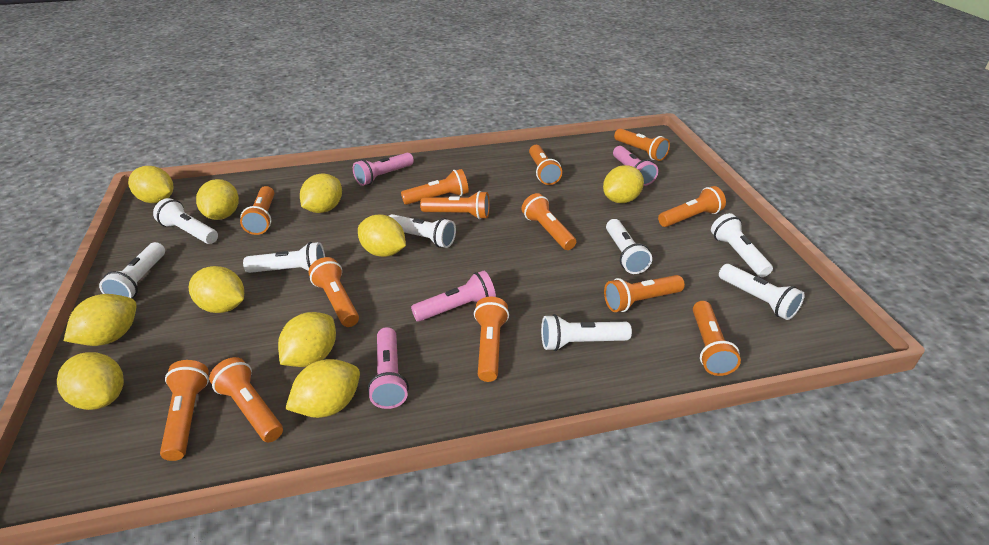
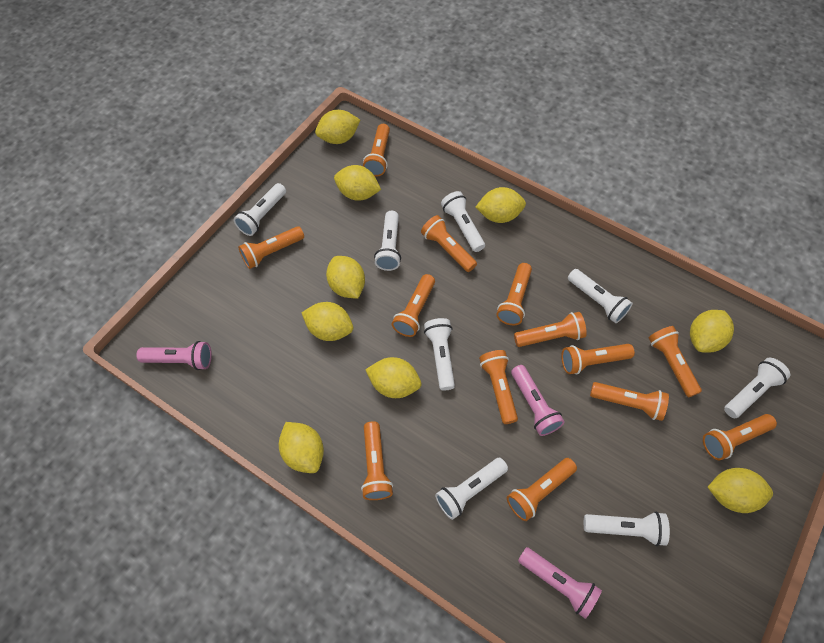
pink flashlight: [353,153,414,186] [368,327,409,409] [411,271,496,322] [613,146,658,186] = 4 -> [136,341,212,370] [511,365,565,436] [518,547,602,619] = 3
yellow lemon: [57,352,124,410] [64,294,137,346] [128,166,174,203] [189,266,244,313] [196,179,239,220] [278,312,336,367] [285,359,360,418] [300,173,342,213] [358,214,406,257] [603,165,644,203] = 10 -> [279,422,324,473] [301,302,353,341] [315,110,360,144] [326,256,365,299] [334,165,381,201] [365,357,421,398] [475,187,526,223] [690,310,734,353] [708,468,773,513] = 9

